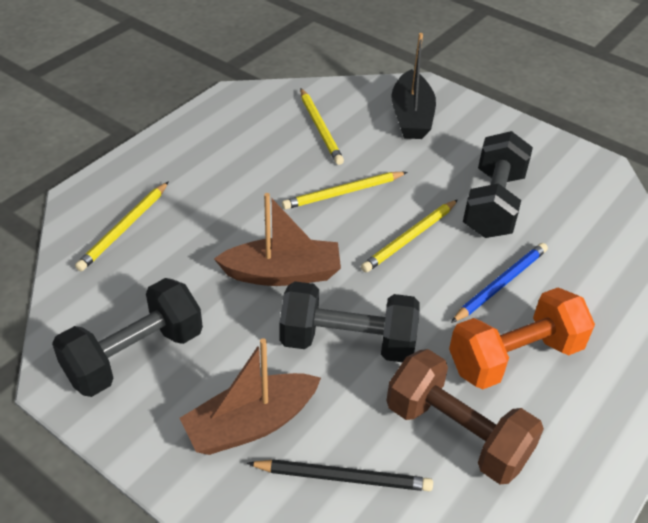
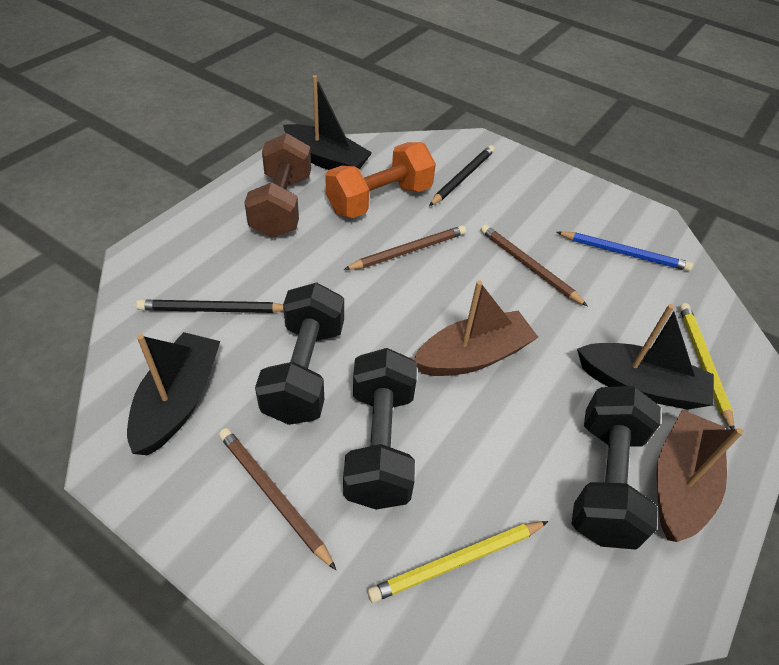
black boat: [391,33,436,139] = 1 -> [127,332,220,455] [283,75,372,170] [577,304,714,410] = 3
black pencil: [247,459,433,491] = 1 -> [136,300,284,313] [429,145,495,206] = 2
brown pencil: none = 0 -> [219,428,336,570] [344,225,466,270] [480,224,588,306] = 3
yellow pencil: [75,181,169,271] [282,172,408,210] [300,88,344,165] [361,200,458,273] = 4 -> [367,521,548,603] [679,303,735,429] = 2

